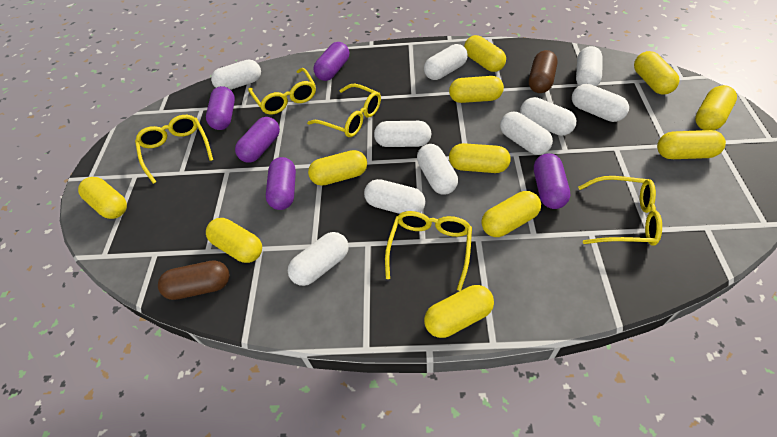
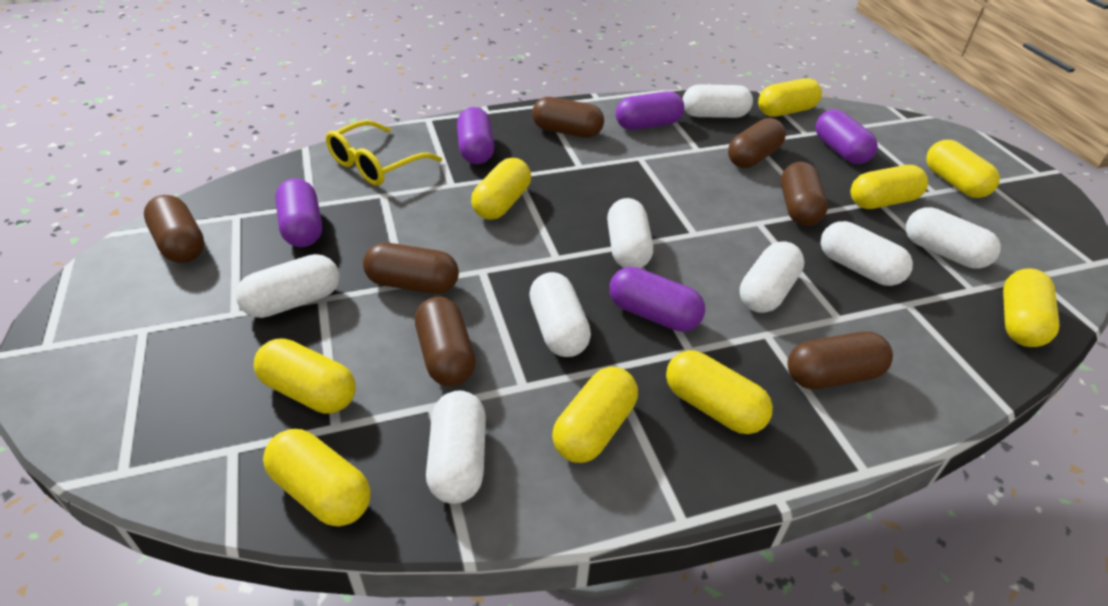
brown capsule: [158,260,230,300] [529,50,557,93] = 2 -> [144,195,205,263] [363,242,459,294] [415,297,476,386] [532,97,604,138] [728,118,786,168] [781,162,828,226] [787,332,893,389] = 7
white capsule: [211,60,261,90] [288,232,349,286] [364,179,425,214] [374,121,432,147] [417,144,458,194] [424,44,468,80] [500,112,553,155] [520,97,576,136] [572,84,629,122] [576,46,603,86] = 10 -> [236,254,340,318] [426,390,486,504] [529,272,591,357] [607,198,653,268] [683,84,753,118] [740,241,805,313] [821,221,913,286] [906,207,1001,268] = 8
yellow capsule: [78,177,127,219] [206,218,262,263] [308,150,367,186] [424,285,494,338] [449,76,504,103] [449,143,511,173] [464,35,506,72] [481,191,541,237] [634,51,679,95] [657,130,726,159] [695,85,737,130] = 11 -> [254,338,356,414] [263,429,371,527] [471,158,531,220] [552,367,638,463] [666,350,773,434] [758,78,822,117] [851,165,928,209] [926,140,1000,198] [1003,268,1059,347] = 9
yellow glasses: [135,115,213,184] [248,68,316,114] [307,83,381,137] [385,211,472,291] [578,176,662,246] = 5 -> [326,120,442,186] = 1

